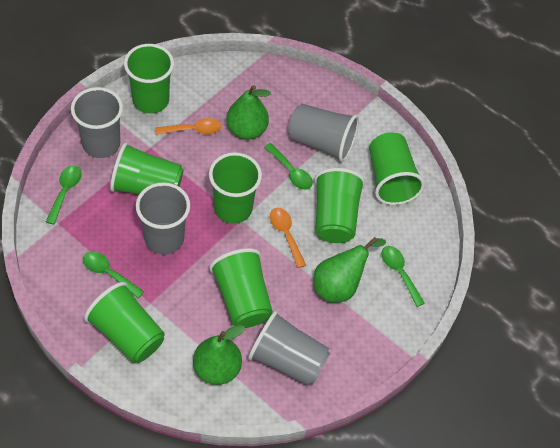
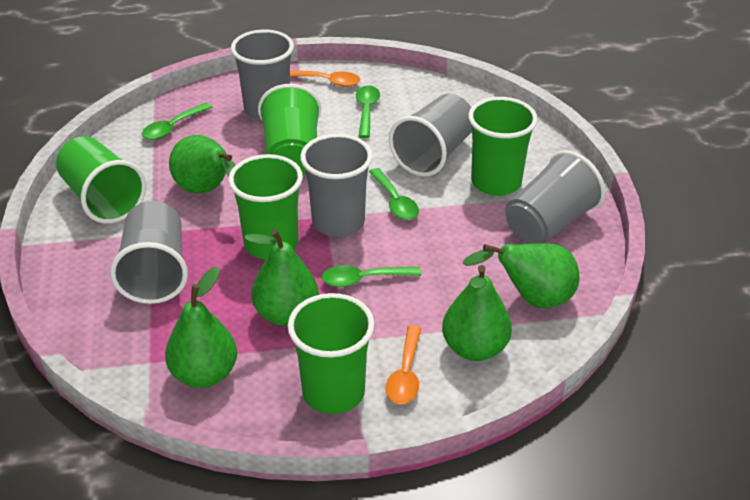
green cup: [84,282,165,363] [110,142,184,195] [124,44,174,113] [209,152,262,224] [209,248,273,328] [314,168,365,243] [369,132,425,205] = 7 -> [56,136,146,224] [228,154,303,259] [258,84,321,174] [288,293,375,414] [468,97,538,196] = 5
green pear: [193,325,245,385] [226,85,271,140] [313,237,386,303] = 3 -> [165,267,237,388] [169,135,236,193] [244,229,319,326] [442,265,512,361] [463,244,579,308] = 5
grey cup: [71,87,123,158] [136,182,190,254] [248,311,330,386] [288,104,359,162] = 4 -> [110,201,188,304] [231,30,294,121] [300,134,373,237] [389,94,472,177] [505,150,606,244] = 5

